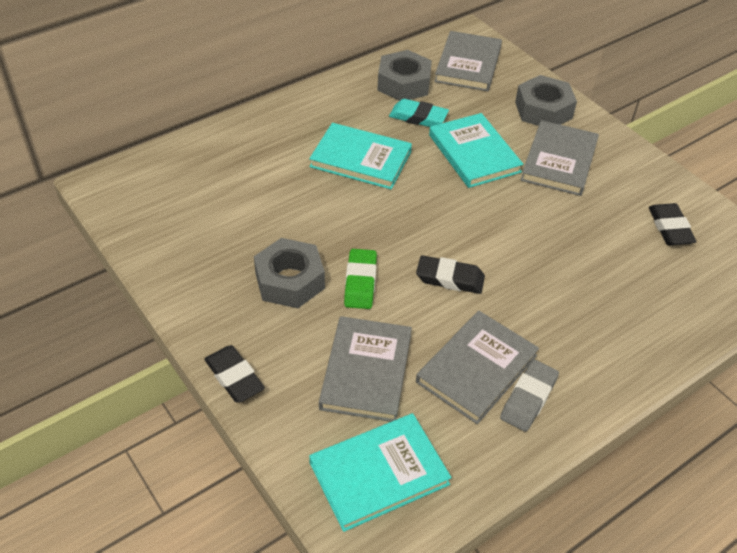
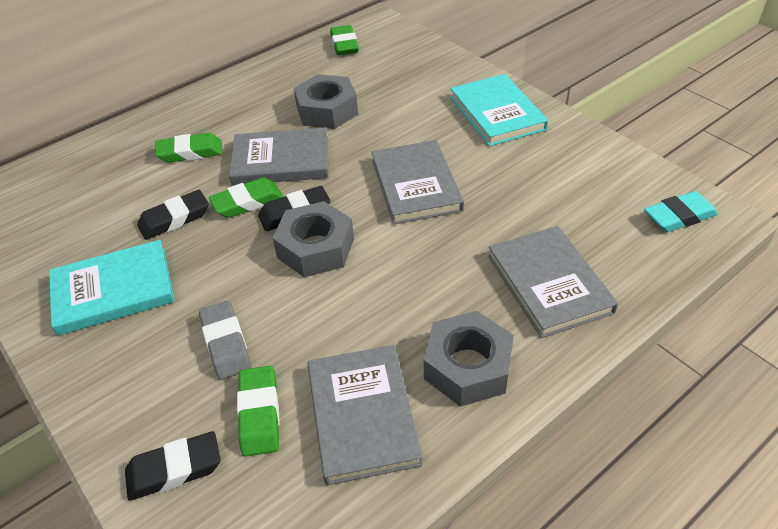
green eraser: [344,249,377,309] = 1 -> [155,133,222,163] [209,177,283,218] [237,366,280,457] [330,25,359,55] = 4
turquoise book: [309,123,412,189] [309,413,452,532] [429,113,523,188] = 3 -> [49,240,175,336] [450,74,548,146] = 2

